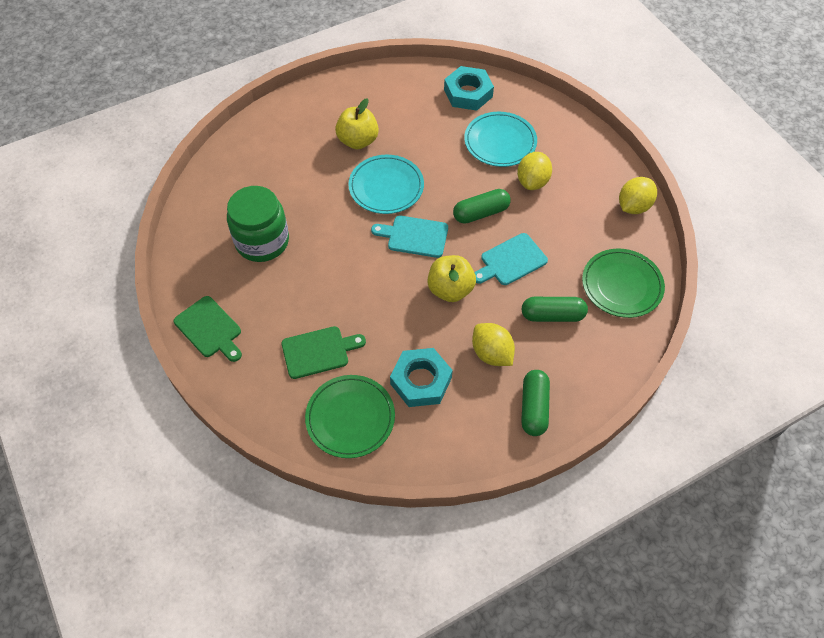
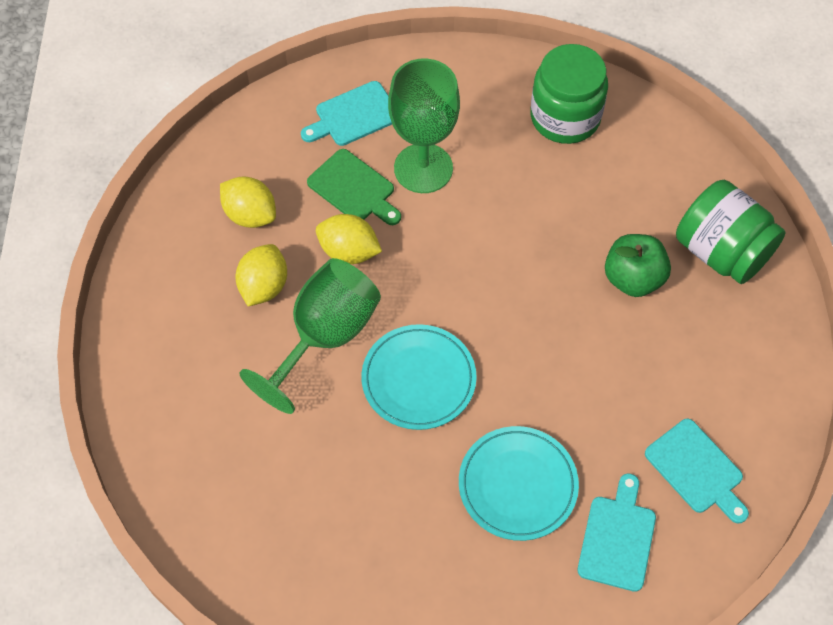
green apple: none = 0 -> [605,234,671,297] = 1
green capsule: [453,189,511,224] [521,370,550,436] [522,297,588,322] = 3 -> none = 0
green cutting board: [174,296,242,362] [282,326,366,379] = 2 -> [307,149,401,225] = 1
green goblet: none = 0 -> [240,258,381,414] [388,58,460,193] = 2
green jar: [227,186,289,262] = 1 -> [530,44,608,144] [676,180,786,284] = 2
green plate: [305,375,395,458] [582,248,665,318] = 2 -> none = 0
turquoise cutting board: [371,216,448,258] [474,233,548,285] = 2 -> [301,81,392,146] [578,473,656,592] [645,419,749,523] = 3
turquoise nut: [390,348,453,407] [444,66,494,111] = 2 -> none = 0
yellow apple: [335,98,379,149] [427,255,476,302] = 2 -> none = 0

